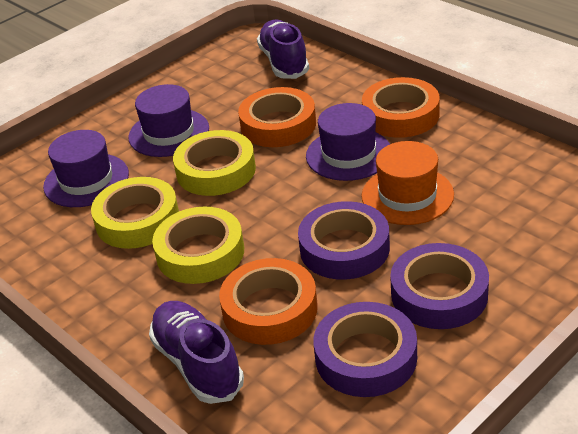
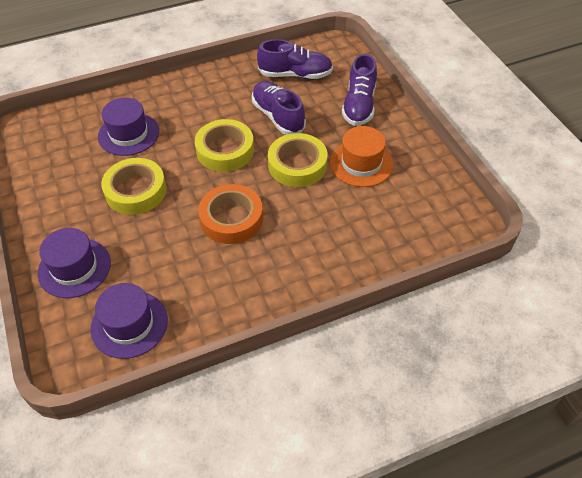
orange tape: [219,258,318,345] [238,87,316,147] [362,77,440,138] = 3 -> [198,184,263,244] = 1
purple shoe: [149,301,244,404] [257,19,309,79] = 2 -> [252,81,306,135] [257,39,333,79] [342,54,377,126] = 3
purple tape: [298,201,390,280] [313,302,417,397] [390,243,489,329] = 3 -> none = 0

